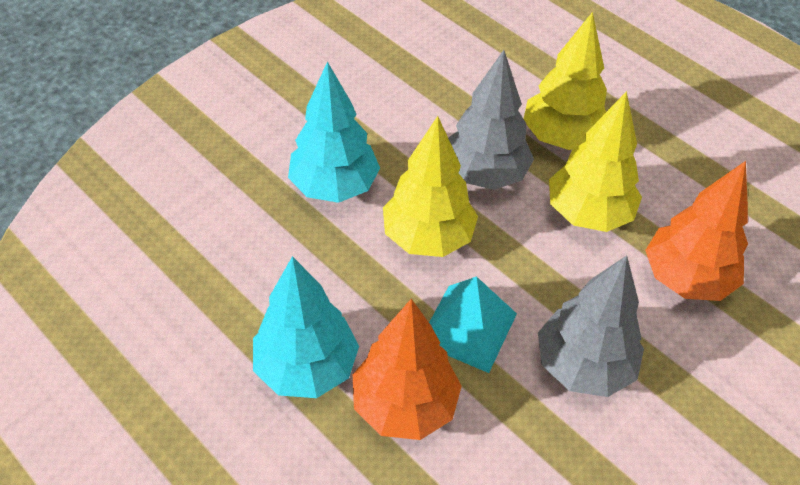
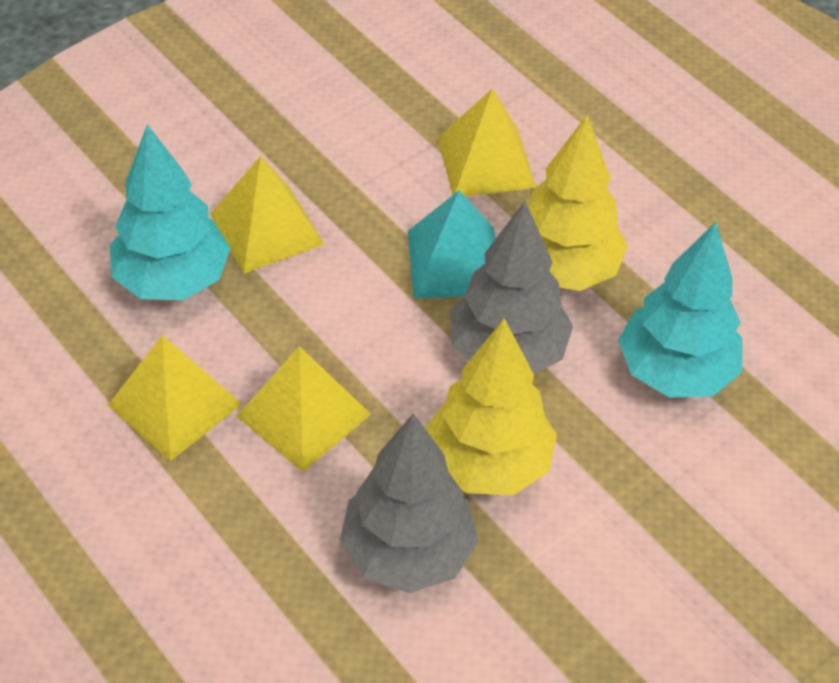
orange tree: [353,299,462,440] [645,161,748,301] = 2 -> none = 0
yellow pyramid: none = 0 -> [108,335,242,461] [210,156,325,273] [236,346,371,472] [438,88,536,196] = 4
yellow tree: [383,116,478,257] [524,12,607,150] [549,91,642,232] = 3 -> [425,318,557,496] [527,115,628,291] = 2

